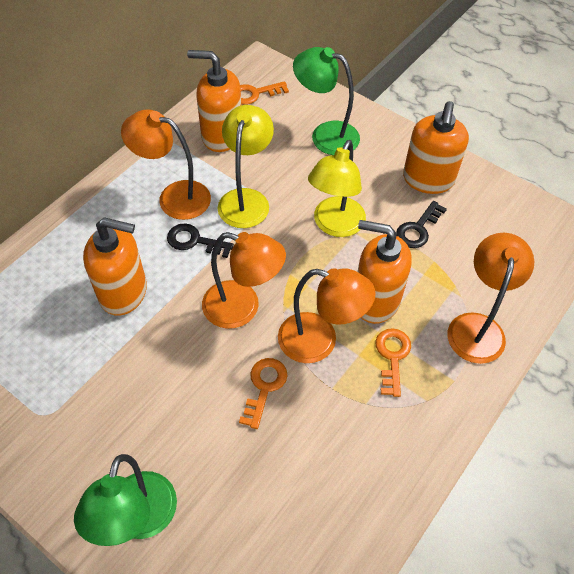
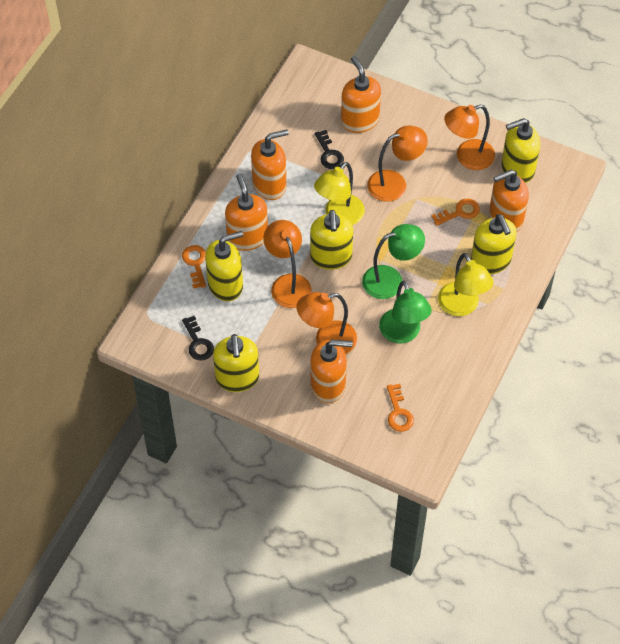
orange soap dispenser: [83,217,147,316] [187,50,241,152] [358,220,412,324] [403,101,469,194] = 4 -> [225,173,268,251] [251,130,289,200] [310,340,353,403] [341,56,381,133] [489,169,529,232] = 5
yellow soap dispenser: none = 0 -> [205,231,244,301] [213,334,259,392] [310,210,353,270] [471,214,516,274] [501,118,540,183] = 5

